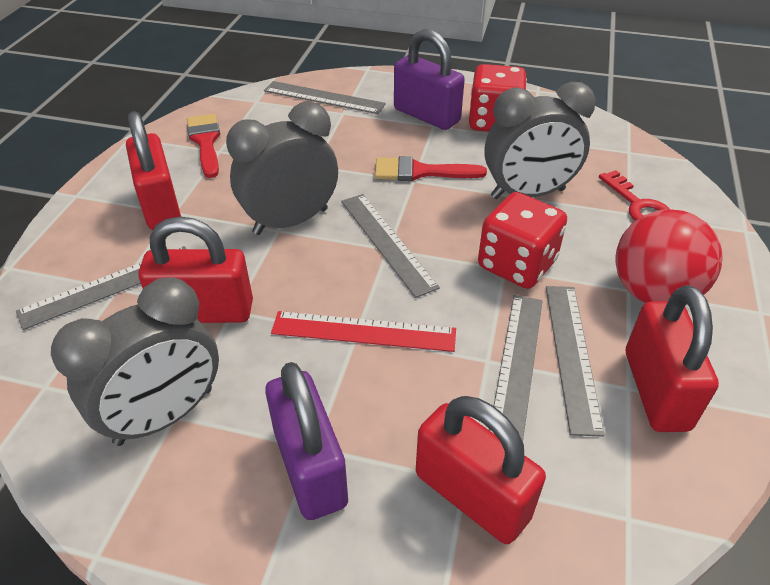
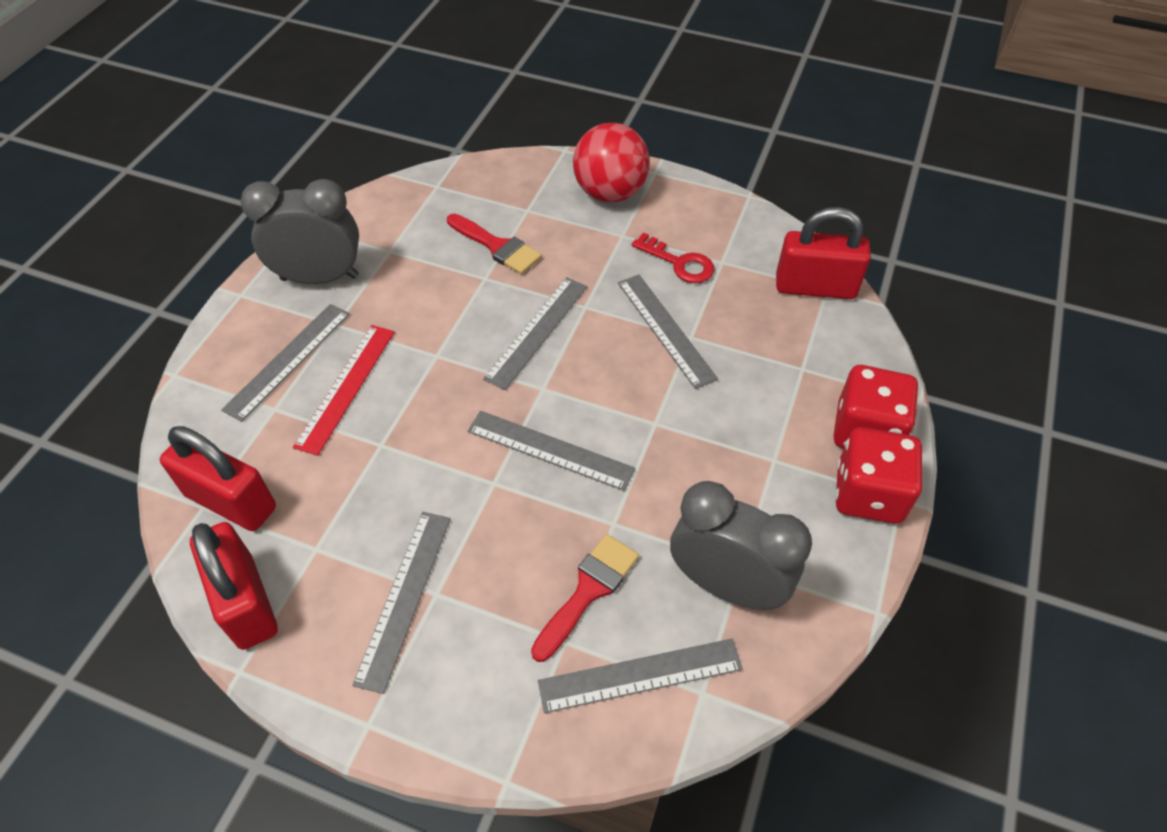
grey clock: [51,278,219,446] [226,102,338,235] [484,82,596,199] = 3 -> [241,179,359,284] [670,481,812,610] = 2
grey ruler: [16,246,186,330] [264,81,386,114] [341,194,440,298] [489,295,543,441] [546,286,605,437] = 5 -> [221,304,350,422] [352,512,451,694] [468,411,635,491] [483,277,587,390] [538,639,743,713] [618,275,718,389] = 6
purple padlock: [265,362,348,520] [394,29,465,130] = 2 -> none = 0
red padlock: [126,111,181,230] [138,217,253,323] [416,396,546,544] [626,285,719,432] = 4 -> [160,426,276,531] [190,522,278,650] [776,207,871,299] = 3

